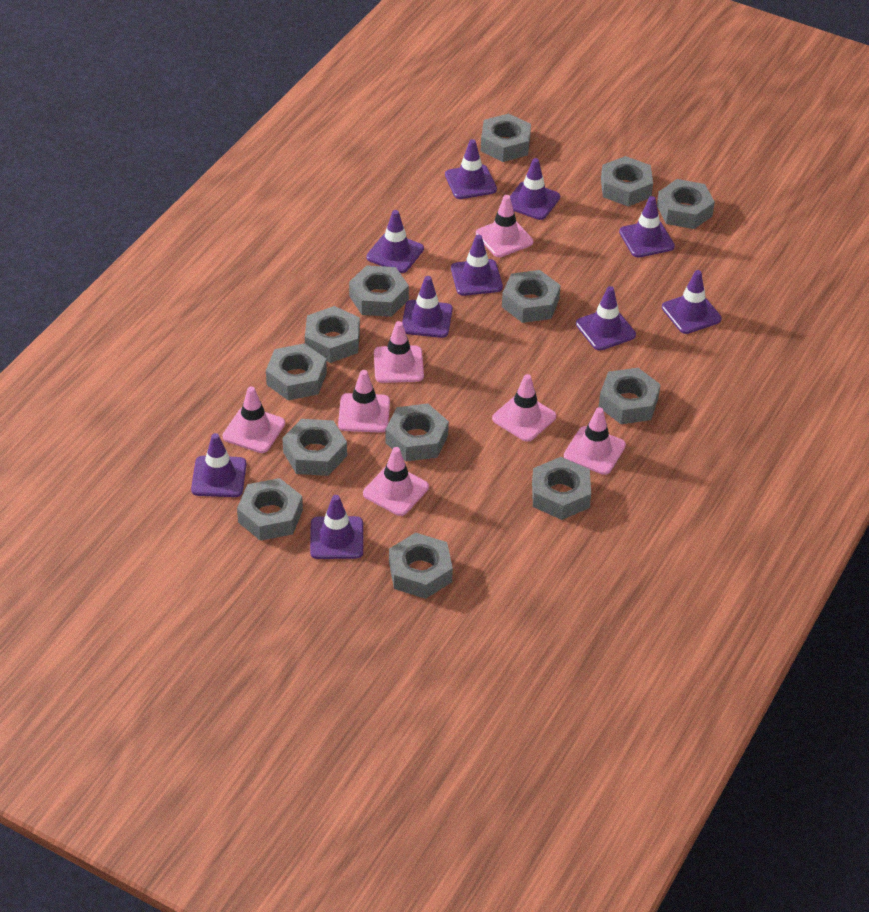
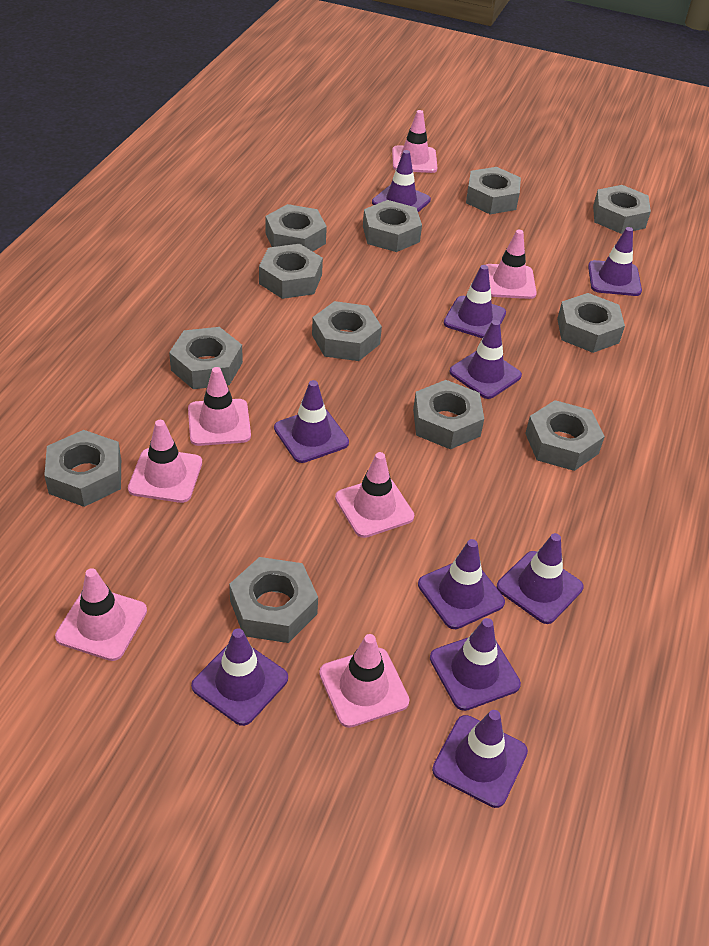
grey nut: [237,478,303,541] [266,343,327,400] [282,419,347,476] [305,306,360,363] [349,265,409,317] [386,404,449,461] [389,533,453,599] [481,114,531,162] [502,270,561,323] [532,457,591,520] [599,368,661,424] [601,156,653,206] [657,179,715,229] = 13 -> [44,430,121,507] [169,327,243,389] [229,557,318,643] [259,244,323,299] [266,204,327,251] [312,301,382,361] [363,200,422,252] [413,380,484,449] [466,167,521,214] [525,400,605,471] [557,293,625,353] [593,185,651,234] = 12

